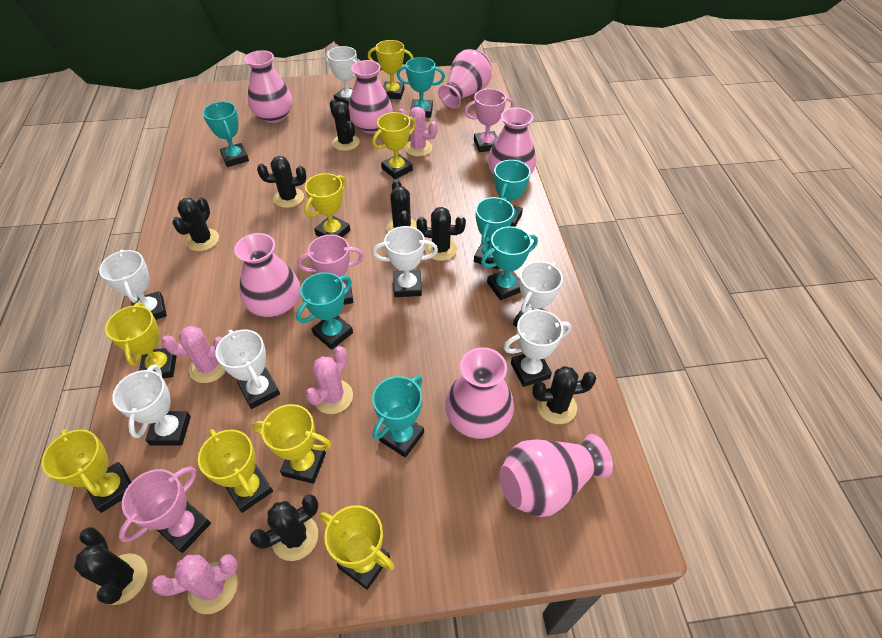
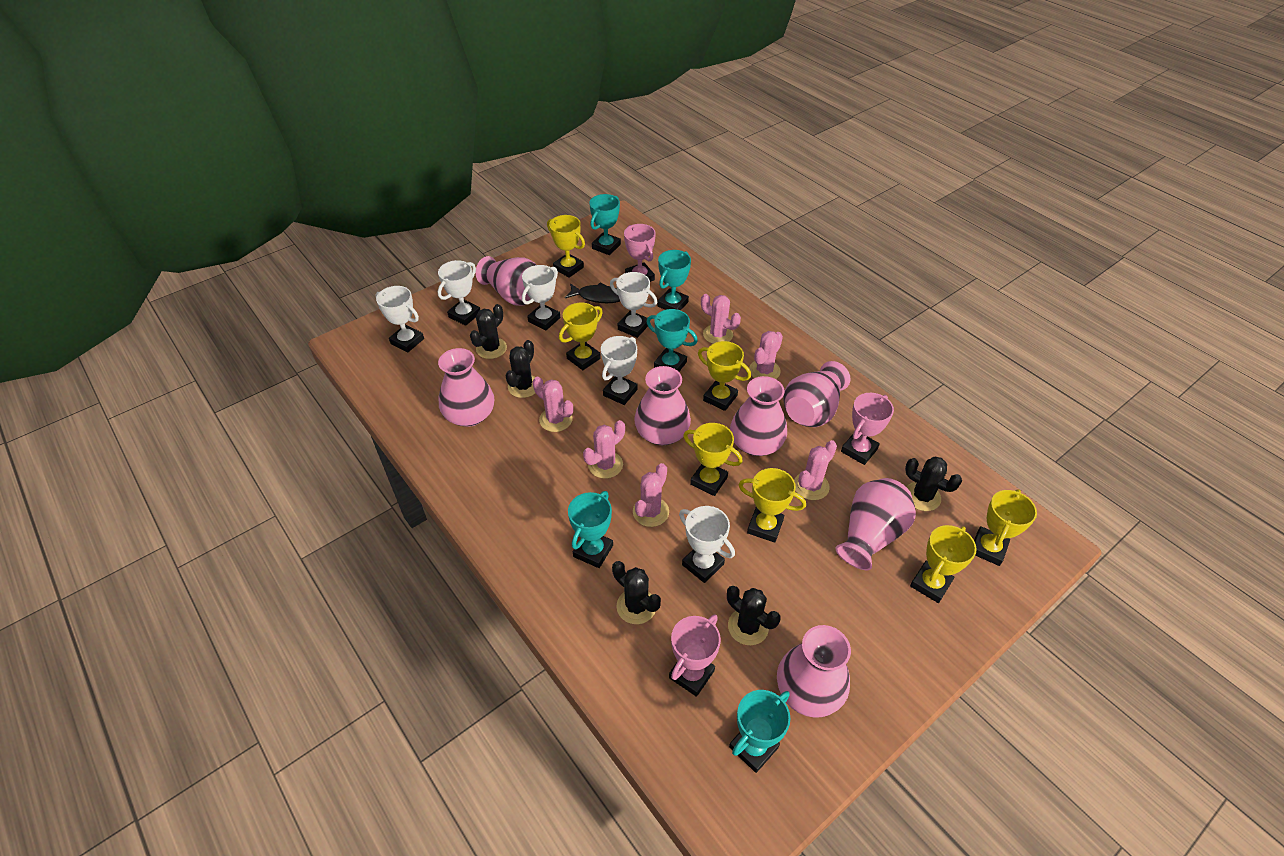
black cactus: [74,527,148,605] [173,197,219,251] [250,494,319,561] [257,156,306,208] [329,99,360,151] [387,180,417,232] [416,207,466,261] [532,366,597,424] = 8 -> [470,304,507,359] [506,340,535,398] [612,561,661,624] [727,586,780,645] [905,457,962,511] = 5
black fish: none = 0 -> [565,282,620,303] = 1
pink cactus: [151,554,238,614] [162,326,226,383] [305,346,353,414] [398,107,438,156] = 4 -> [533,376,573,432] [583,420,625,479] [633,463,669,527] [701,294,741,344] [749,331,783,379] [794,440,837,500] = 6
turquoise trophy: [203,101,249,167] [296,272,353,350] [372,376,424,457] [397,57,445,118] [474,197,514,269] [481,226,538,300] [494,160,530,227] = 7 -> [568,491,613,568] [589,194,621,255] [646,309,698,372] [658,250,691,310] [729,690,791,773] = 5
white trophy: [99,250,167,320] [112,364,191,446] [216,330,280,409] [325,46,357,107] [372,226,438,297] [504,310,571,387] [513,261,563,327] = 7 -> [375,286,424,352] [438,260,480,326] [522,265,560,330] [601,336,638,405] [610,272,657,338] [679,506,735,583] = 6
yellow trophy: [42,429,131,513] [105,303,177,378] [198,429,273,513] [252,404,331,484] [304,173,350,237] [320,505,395,590] [368,40,413,99] [372,112,416,179] = 8 -> [547,215,585,278] [559,303,603,370] [683,423,743,496] [698,341,751,411] [739,468,806,543] [910,525,977,603] [974,489,1037,566] = 7

